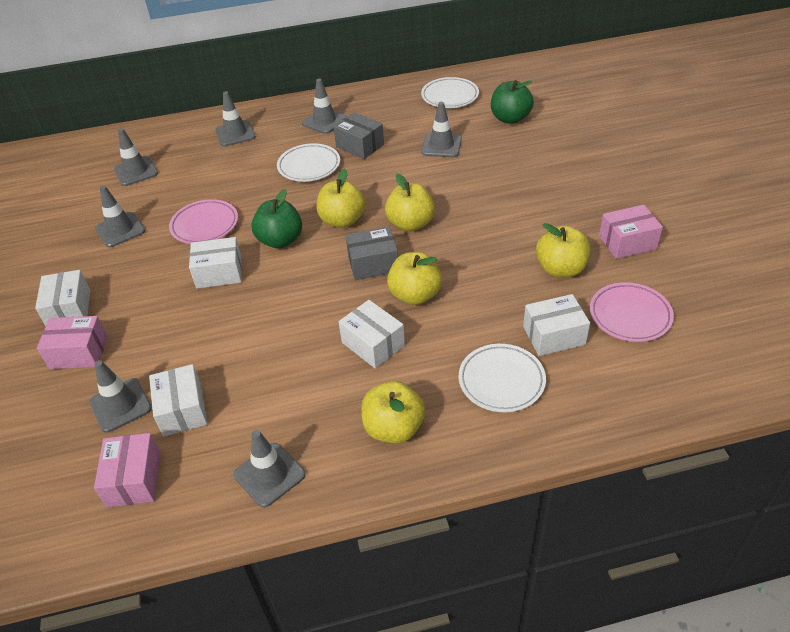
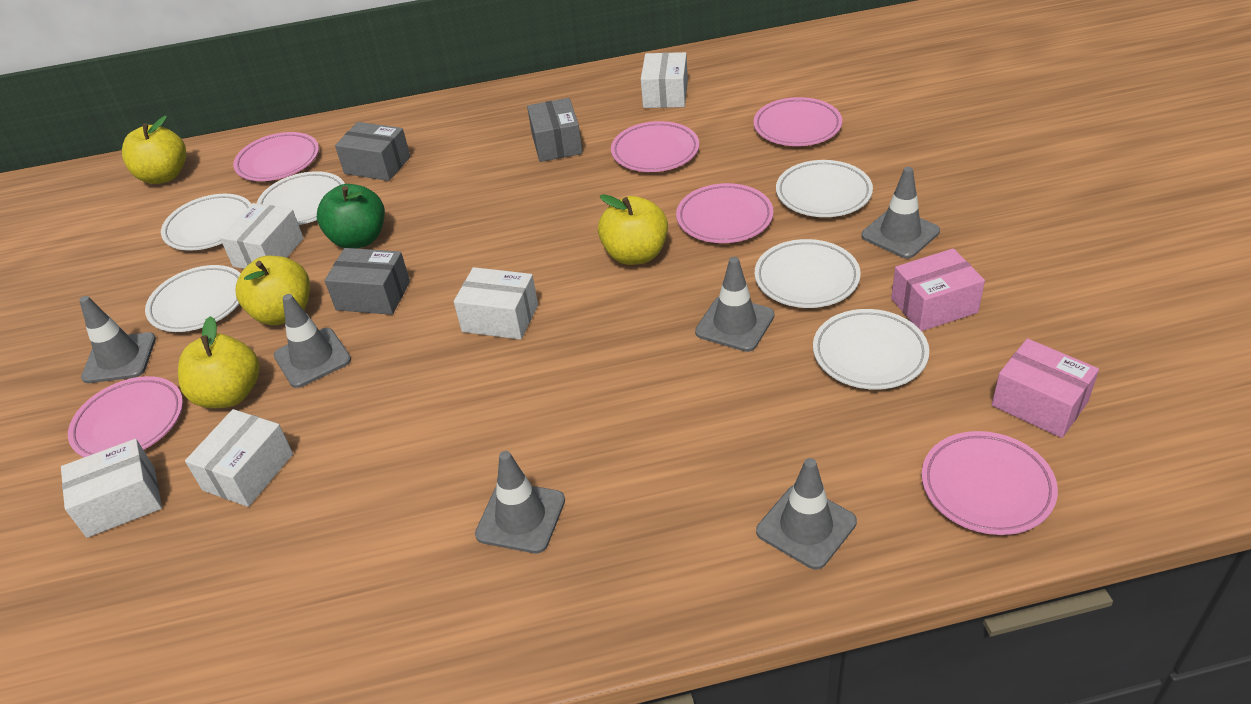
green apple: [251,189,302,248] [491,80,534,124] = 2 -> [317,184,385,249] = 1
grey box: [333,112,384,159] [345,227,398,280] = 2 -> [324,248,410,315] [335,122,410,181] [527,98,583,162] = 3
grey traffic cone: [89,360,152,433] [95,186,145,247] [114,129,158,186] [215,91,256,147] [234,430,306,508] [302,79,347,134] [421,102,462,157] = 7 -> [79,296,156,383] [274,294,351,388] [475,451,565,553] [695,257,775,352] [756,458,857,570] [861,167,940,259] = 6
pink box: [37,316,108,369] [94,433,161,507] [599,205,663,259] = 3 -> [891,248,985,331] [992,338,1099,438] = 2
pink plate: [169,199,238,244] [590,282,674,342] = 2 -> [68,376,183,457] [233,132,319,181] [611,121,699,172] [676,183,773,243] [753,97,842,146] [922,431,1058,535] = 6
white plate: [277,143,340,182] [421,77,479,108] [459,344,546,412] = 3 -> [145,265,241,332] [161,194,251,251] [257,171,345,225] [755,239,861,308] [776,160,873,217] [813,309,929,390] = 6
yellow apple: [317,169,365,228] [361,381,425,444] [385,174,435,232] [387,252,442,305] [536,223,591,278] = 5 -> [122,116,186,184] [178,316,259,408] [236,256,310,325] [598,194,668,265] = 4

